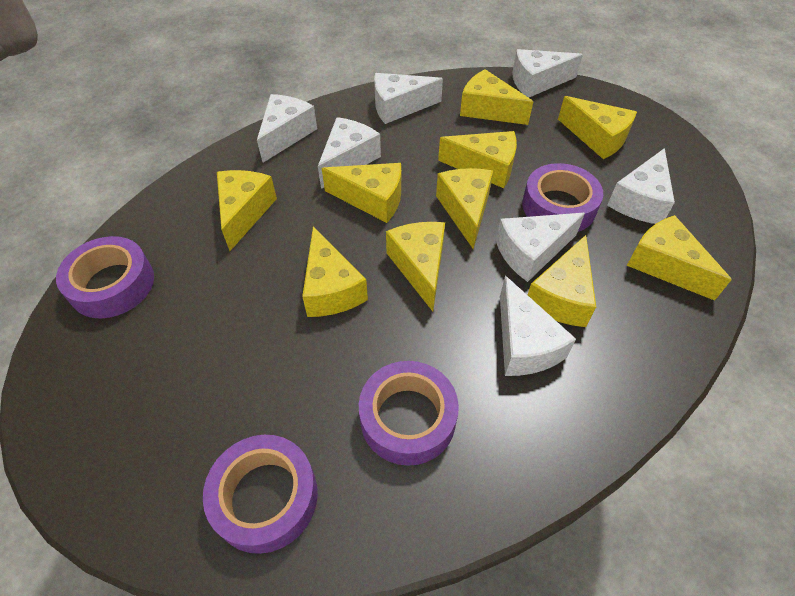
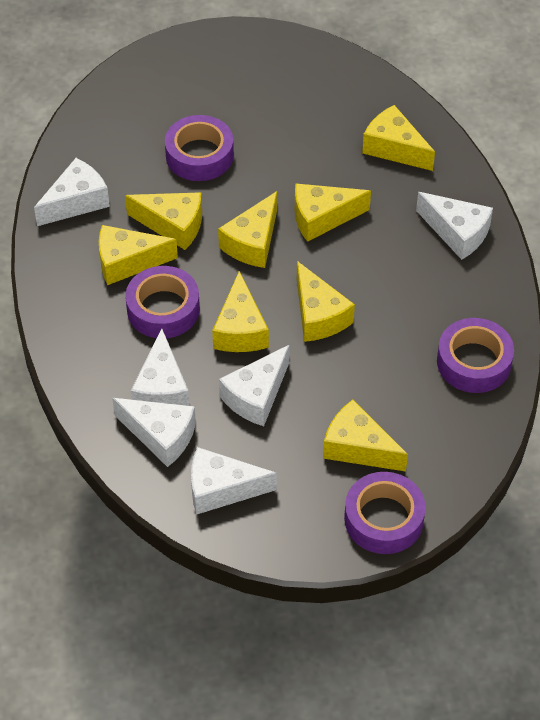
white cheese: [257,94,317,163] [318,117,381,189] [374,73,443,124] [496,213,585,282] [500,276,576,376] [512,49,583,98] [607,148,675,224] = 7 -> [34,158,110,226] [112,398,196,467] [131,329,189,406] [191,447,277,515] [219,345,290,426] [416,192,493,260] = 6
yellow cheese: [217,170,277,251] [302,226,368,317] [322,163,401,223] [386,222,445,311] [436,168,493,249] [438,131,517,188] [460,69,533,125] [528,235,596,327] [558,96,637,159] [627,215,732,301] = 10 -> [99,225,178,285] [125,192,202,250] [212,271,269,352] [218,191,277,268] [295,183,371,242] [297,261,355,342] [323,400,408,472] [362,105,435,171] = 8

